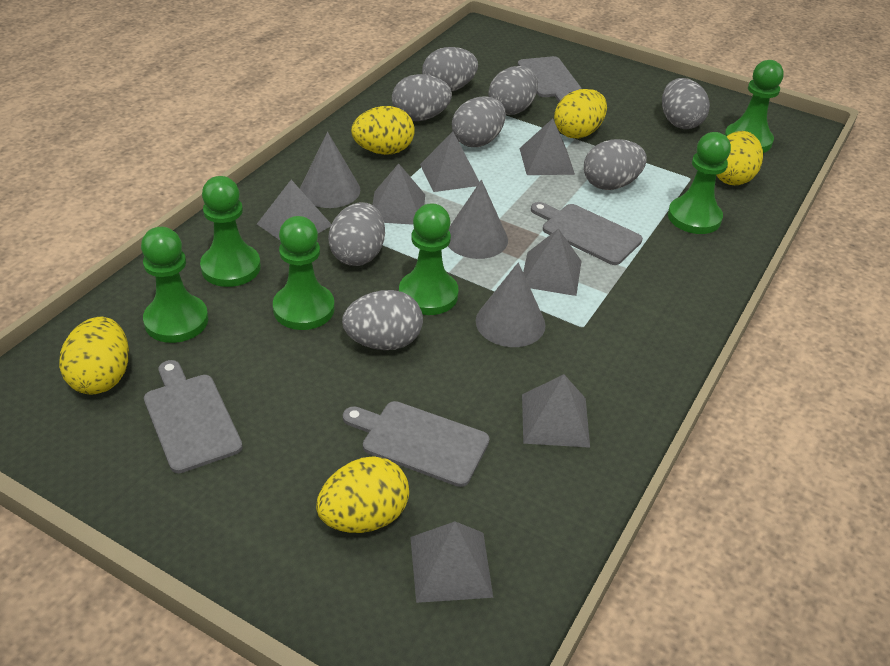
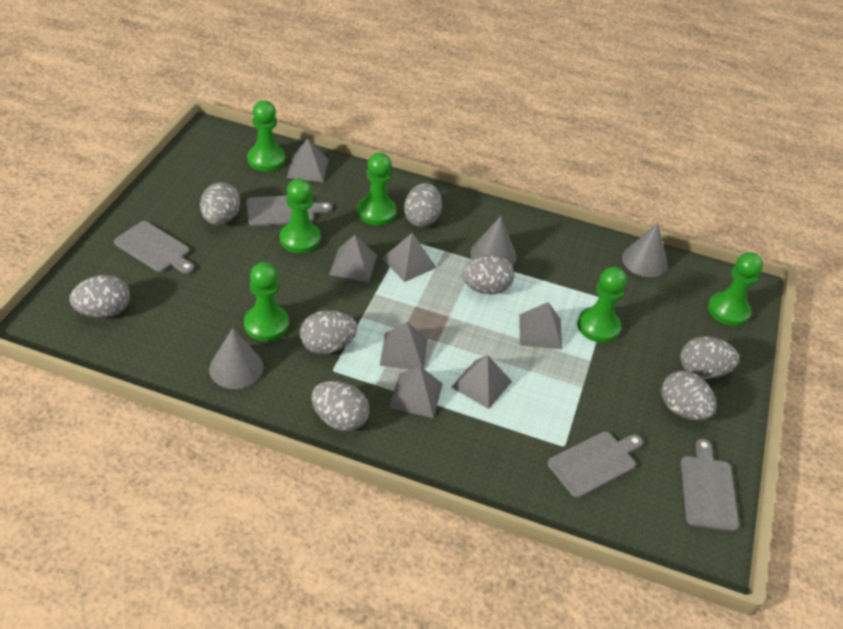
yellow egg: [59,317,129,395] [316,456,409,533] [351,106,415,155] [554,89,607,138] [716,131,763,185] = 5 -> none = 0

